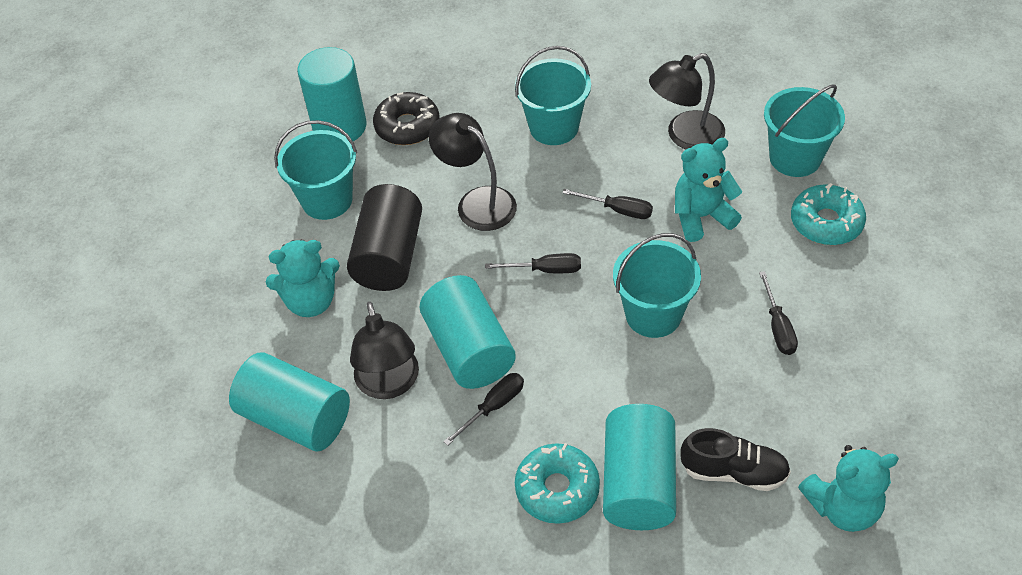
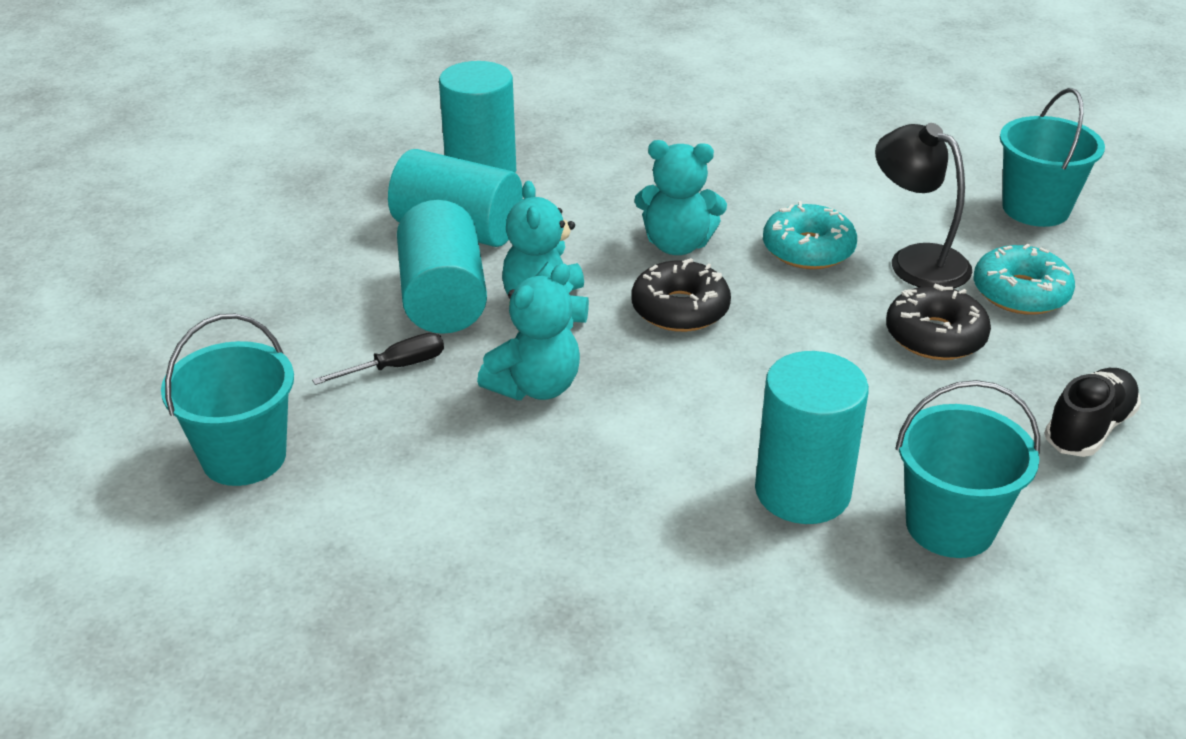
black cylinder: [347,184,422,291] = 1 -> none = 0
black donut: [373,92,440,145] = 1 -> [632,258,731,332] [886,283,991,360] = 2
black lamp: [350,302,419,399] [429,113,517,231] [649,53,725,149] = 3 -> [875,123,972,288] = 1
black screwdriver: [443,373,524,446] [485,253,581,273] [562,189,653,219] [759,271,798,355] = 4 -> [312,333,444,385] = 1
turquoise bucket: [274,120,357,220] [515,46,591,145] [613,233,701,338] [764,85,845,177] = 4 -> [161,314,294,486] [895,380,1040,558] [1000,88,1105,227] = 3

